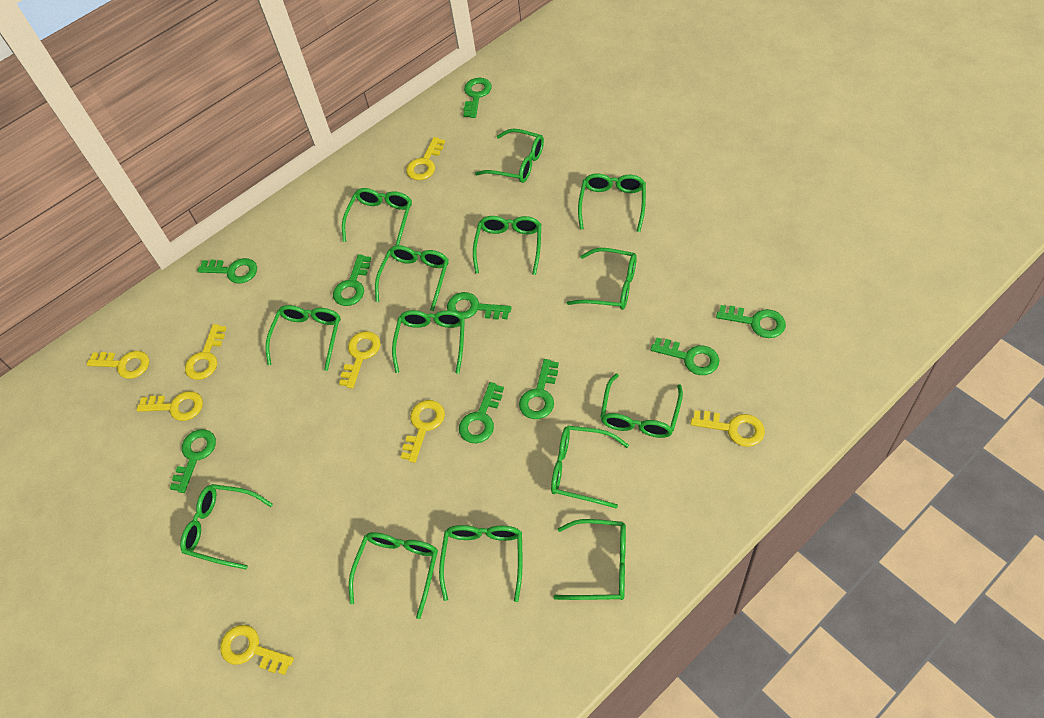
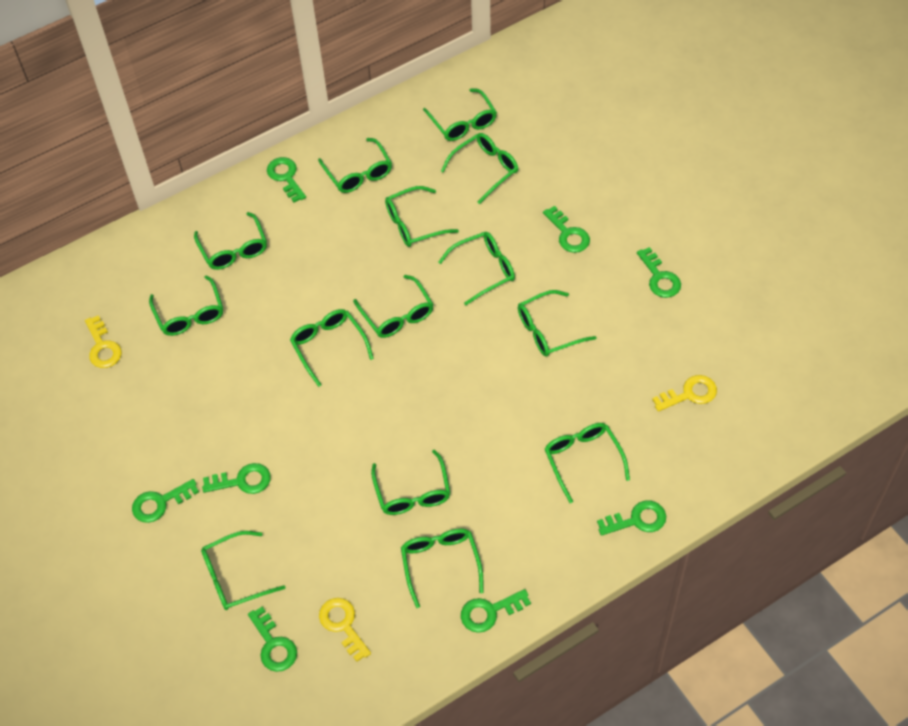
green key: [170,429,216,493] [197,258,257,283] [333,255,371,306] [447,292,512,320] [459,382,504,443] [463,78,492,118] [519,359,559,419] [650,338,719,375] [716,305,786,338] = 9 -> [132,479,199,523] [202,463,271,494] [248,607,297,672] [267,157,306,203] [461,589,531,633] [543,206,590,253] [597,501,666,536] [637,247,681,298] = 8
yellow key: [86,351,149,379] [137,391,203,421] [185,324,226,380] [220,625,294,675] [339,331,381,389] [401,400,445,463] [406,137,445,180] [690,410,765,447] = 8 -> [85,315,122,368] [319,598,371,662] [652,375,717,412] = 3

